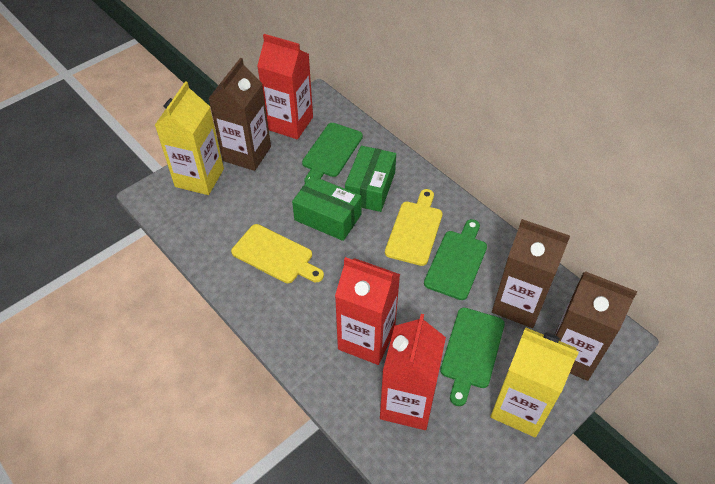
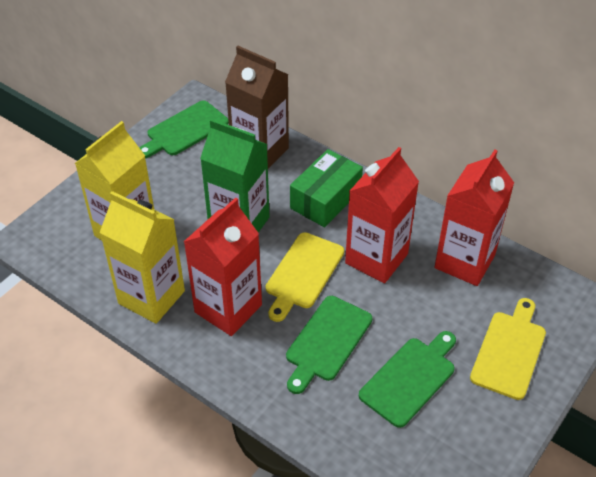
brown carton: [208,58,271,171] [492,219,570,328] [555,271,637,381] = 3 -> [225,46,289,169] = 1
green box: [292,176,362,241] [345,146,396,212] = 2 -> [290,149,363,227] = 1
green carton: none = 0 -> [200,119,270,233] = 1

